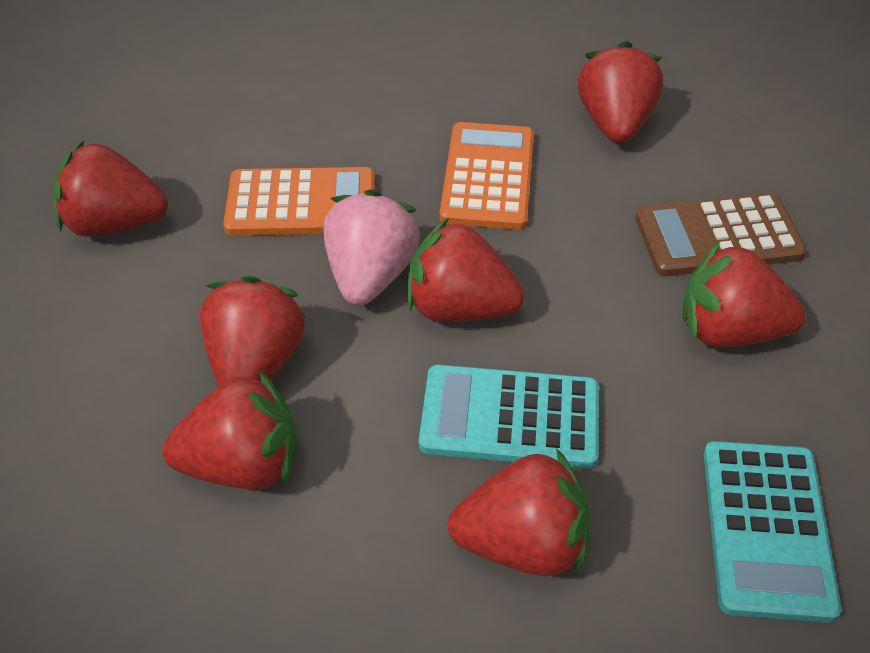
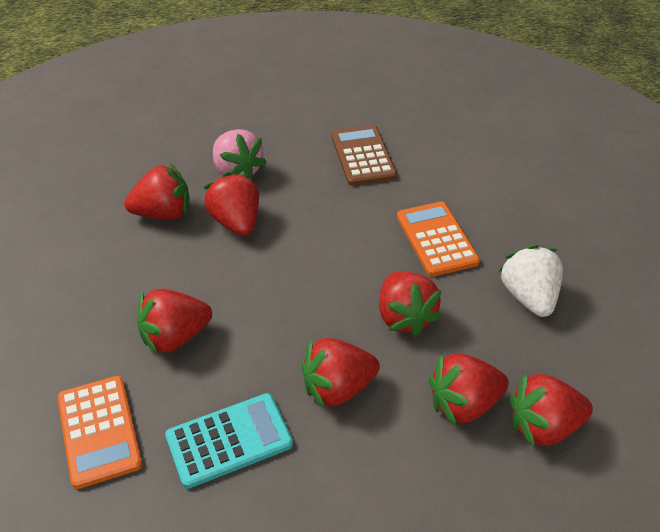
turquoise calculator: [419,364,599,469] [704,441,842,623] = 2 -> [165,393,293,489] = 1
white strawberry: none = 0 -> [499,245,563,317] = 1

